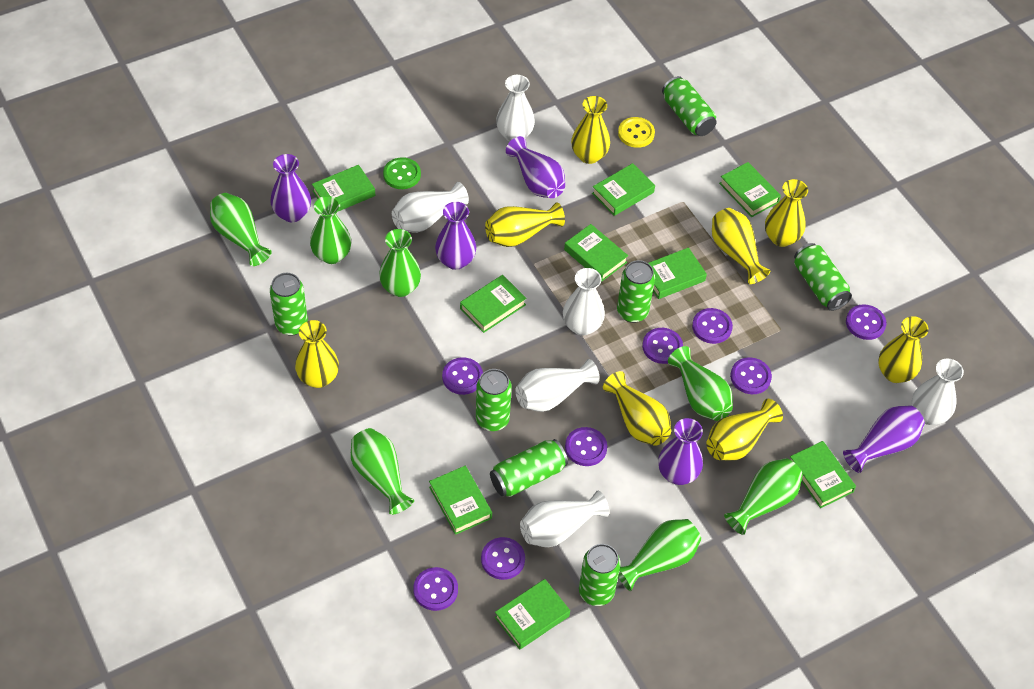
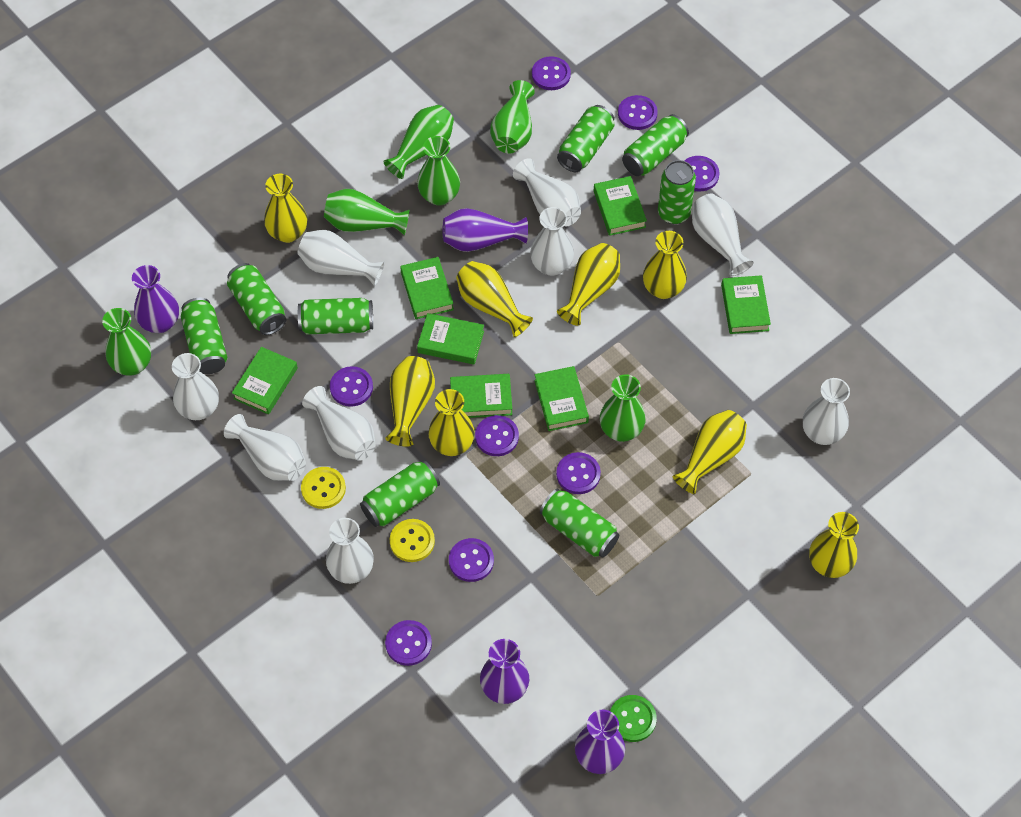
green book: [312,165,375,211] [429,466,492,535] [460,275,526,333] [495,579,570,650] [564,224,628,282] [592,163,655,216] [649,247,707,299] [719,162,781,217] [790,441,856,508] = 9 -> [232,347,298,415] [400,257,454,319] [417,313,484,365] [450,374,512,418] [534,366,589,431] [594,176,647,236] [721,275,771,334] = 7
green can: [270,273,308,336] [476,369,512,431] [490,439,568,497] [579,544,621,606] [617,260,655,323] [662,76,717,136] [794,243,852,311] = 7 -> [181,298,227,374] [227,263,287,335] [298,298,373,334] [360,460,440,527] [540,488,619,558] [557,105,614,172] [622,114,689,176] [658,160,696,224] = 8
green vase: [210,193,272,266] [310,196,351,264] [351,428,414,515] [379,229,421,297] [618,519,701,591] [668,346,733,421] [724,458,803,535] = 7 -> [102,308,151,376] [324,189,410,236] [383,105,454,179] [417,136,460,206] [490,80,535,154] [600,374,646,442] = 6
purple vase: [270,154,311,222] [435,202,476,270] [506,136,565,198] [658,418,703,485] [843,406,925,473] = 5 -> [132,265,179,333] [442,208,528,252] [480,639,529,704] [575,710,625,774] = 4
white vase: [392,182,469,233] [496,75,535,141] [515,359,600,412] [520,491,609,548] [563,268,605,336] [911,359,964,425] = 6 -> [172,353,219,420] [224,414,306,481] [298,230,385,287] [302,386,376,461] [326,518,374,584] [513,158,581,226] [530,207,574,276] [692,193,754,276] [803,378,850,445] = 9
yellow button: [618,117,655,148] = 1 -> [301,467,346,509] [390,519,435,562] = 2

